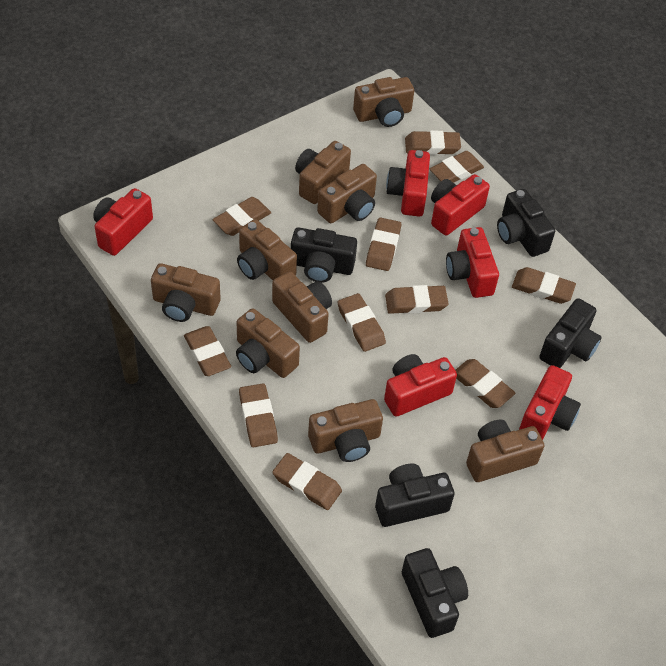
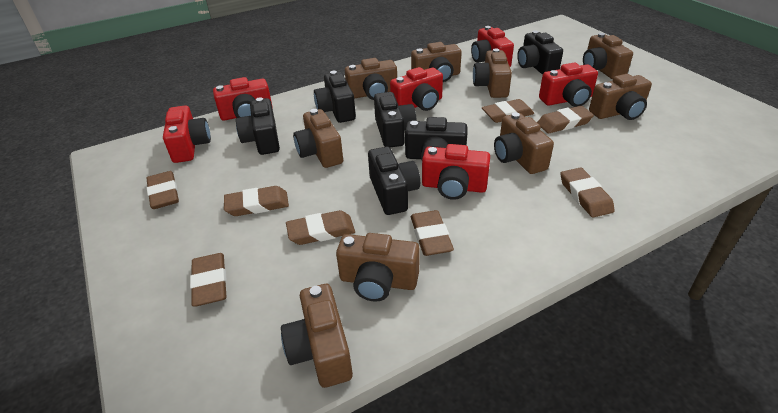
black camera: [291,227,357,283] [375,464,455,527] [402,548,468,638] [497,189,555,257] [539,298,601,368] = 5 -> [236,97,280,155] [314,71,356,123] [368,147,420,215] [374,92,417,148] [405,117,467,160] [517,30,563,75] = 6
brown eraser: [184,326,231,376] [213,197,271,236] [239,383,278,447] [272,453,342,510] [338,293,386,352] [366,217,401,271] [385,285,449,314] [405,130,461,155] [429,151,484,183] [455,359,515,408] [512,267,576,304] = 11 -> [146,171,179,209] [190,253,227,306] [224,186,289,216] [286,210,355,245] [411,210,454,256] [482,99,534,123] [537,106,594,133] [561,167,615,218] = 8

